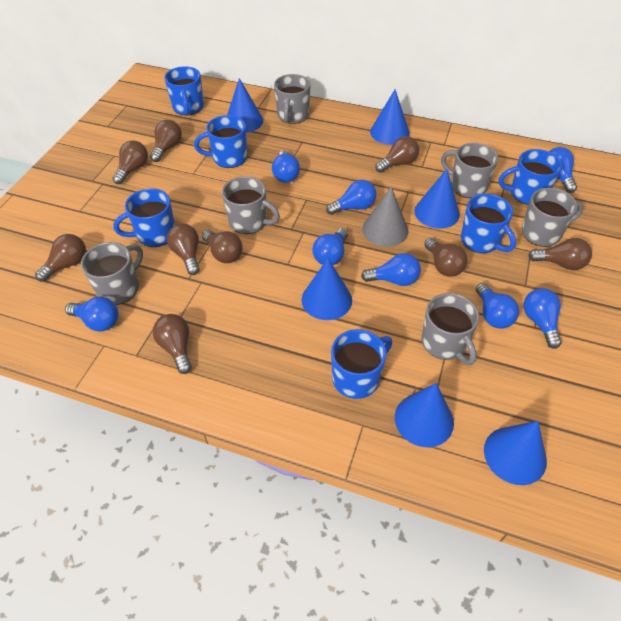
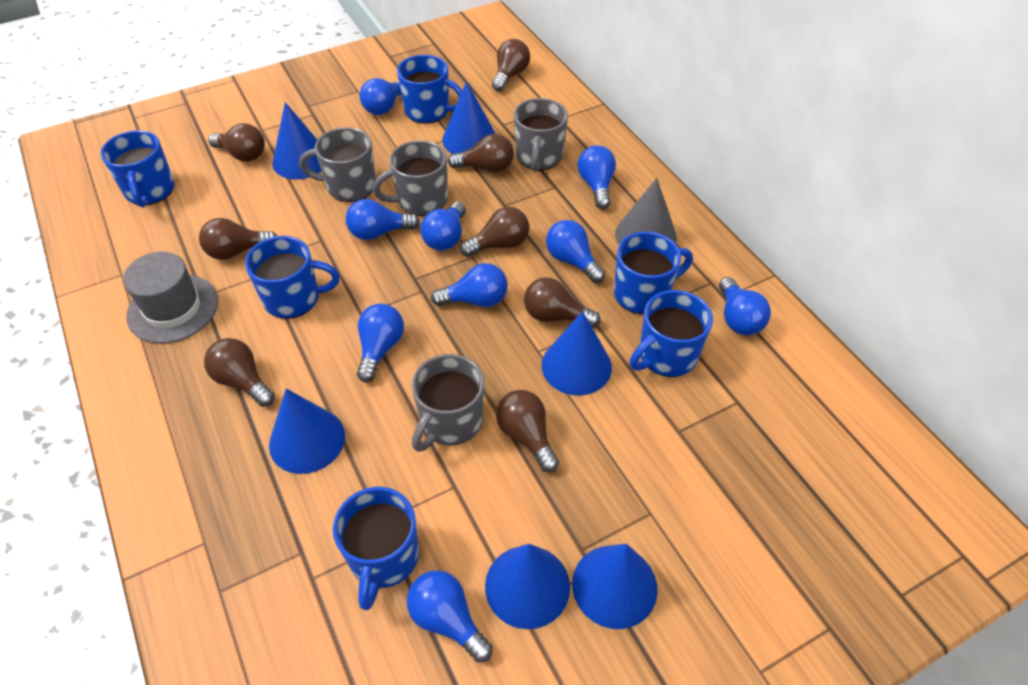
blue light bulb: [65,297,119,331] [272,150,300,183] [312,228,348,265] [326,180,376,215] [361,253,421,286] [476,283,519,329] [523,288,562,349] [549,147,577,193] = 8 -> [346,199,420,240] [357,303,404,382] [360,78,401,115] [407,570,493,663] [420,202,466,251] [431,263,508,307] [546,220,605,283] [578,145,616,209] [719,277,771,335] = 9
brown light bulb: [35,234,86,282] [112,140,148,184] [150,120,182,162] [153,314,192,374] [167,224,200,275] [202,230,243,263] [375,136,419,173] [424,238,468,277] [528,238,592,270] = 9 -> [199,218,277,260] [204,338,275,407] [208,123,265,162] [448,134,514,173] [460,207,529,257] [492,39,530,91] [496,390,559,472] [524,277,600,328] = 8
grey hat: none = 0 -> [123,252,218,344] = 1
grey mug: [81,242,143,305] [222,176,280,234] [274,74,311,124] [421,293,479,365] [441,143,498,198] [521,188,583,247] = 6 -> [299,127,376,202] [373,140,448,216] [412,354,484,452] [514,98,568,172] = 4

